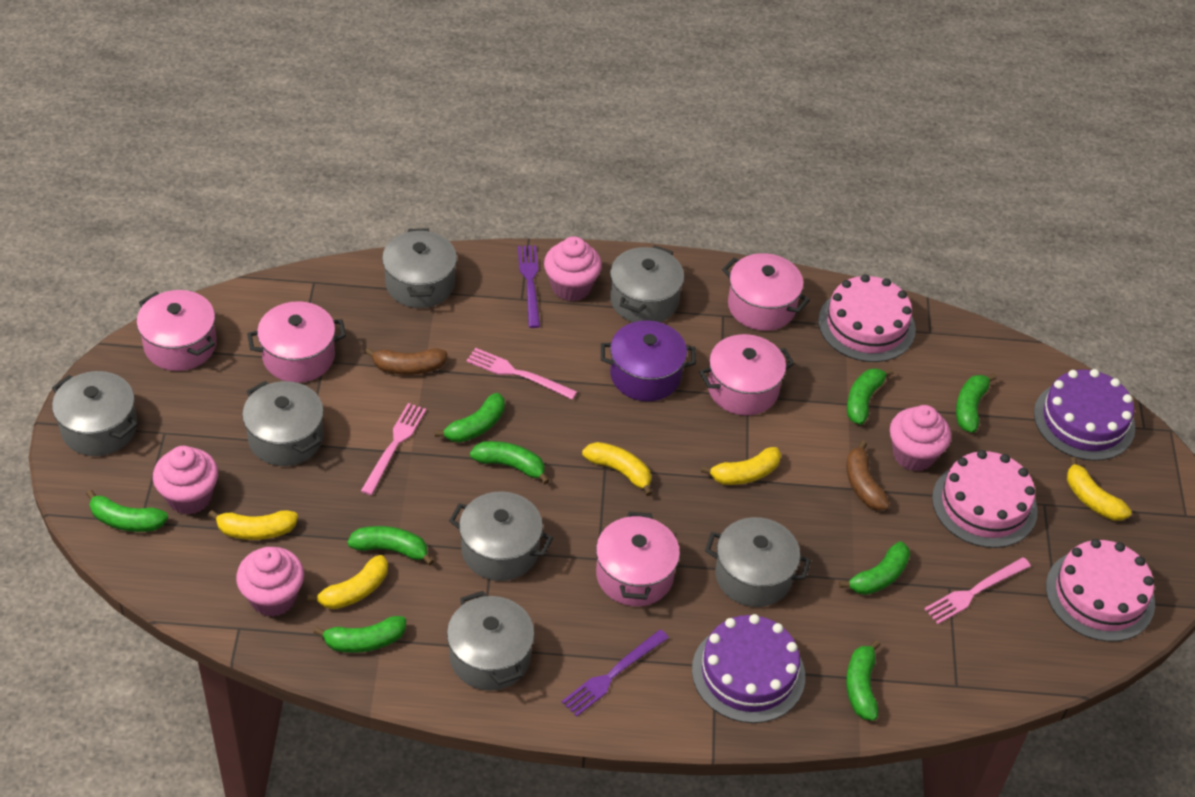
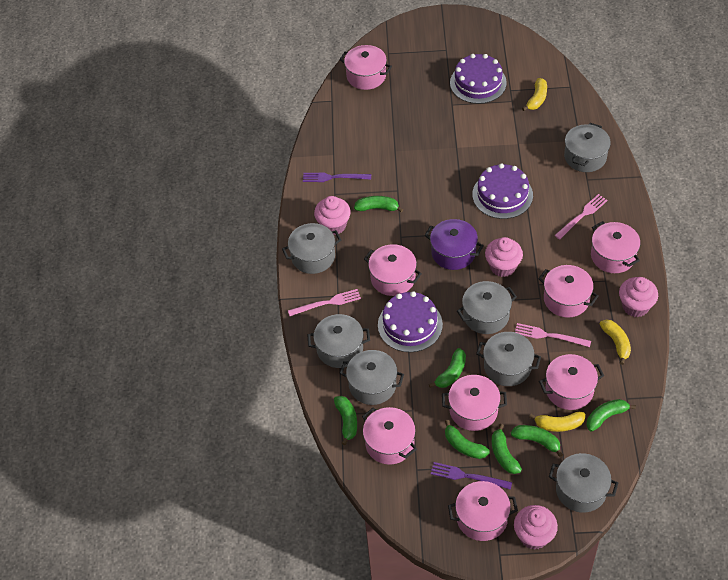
brown banana: [365,348,447,375] [847,440,890,510] = 2 -> none = 0
green banana: [86,490,168,532] [314,616,406,653] [347,526,434,566] [434,393,505,443] [470,441,550,484] [839,541,910,595] [846,640,881,721] [847,368,894,425] [956,373,997,433] = 9 -> [334,396,357,445] [354,196,403,213] [429,348,466,388] [445,420,490,459] [492,424,522,474] [511,425,563,457] [587,399,636,432] = 7
pink cake: [818,274,916,362] [932,450,1038,548] [1046,539,1155,642] = 3 -> none = 0
pink pot: [136,290,217,371] [247,301,346,383] [596,512,680,606] [699,334,794,415] [722,253,810,331] = 5 -> [339,45,392,90] [362,407,417,465] [364,244,422,296] [442,375,507,431] [448,481,518,541] [538,265,599,318] [539,354,604,410] [591,221,640,273] = 8
purple cake: [692,614,805,723] [1034,369,1135,461] = 2 -> [378,291,443,352] [450,54,507,104] [472,163,533,219] = 3
yellow banana: [208,510,298,540] [307,555,388,609] [582,442,652,496] [701,447,781,485] [1067,457,1132,521] = 5 -> [522,78,547,111] [529,412,585,432] [600,319,631,365] = 3

